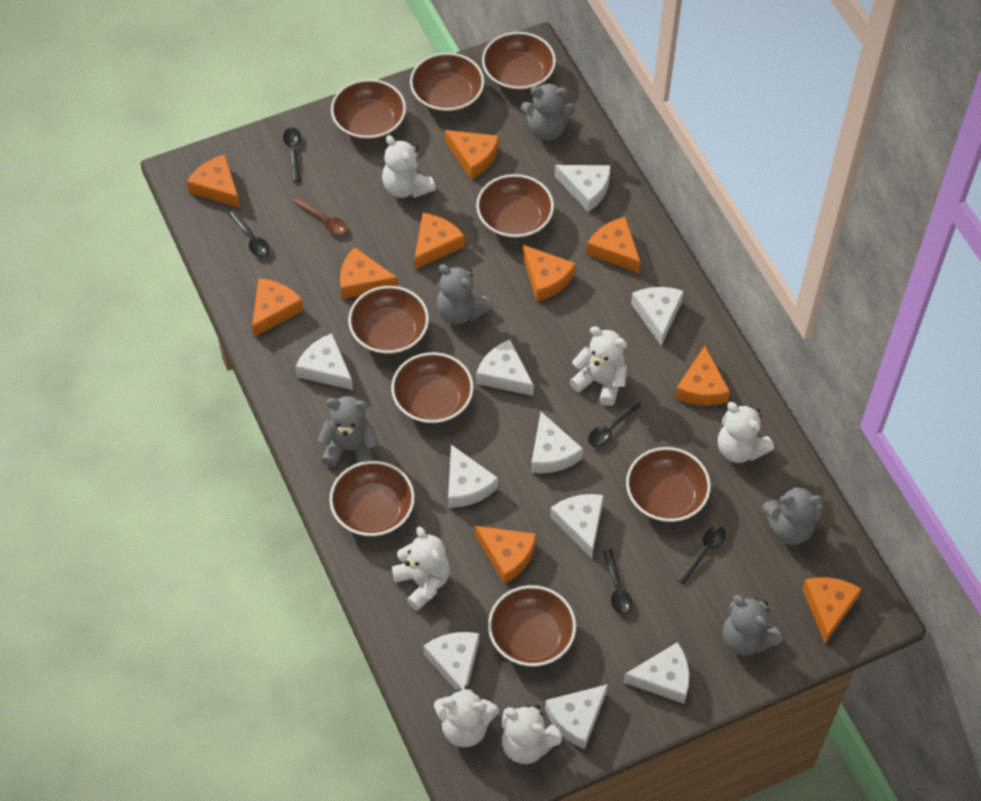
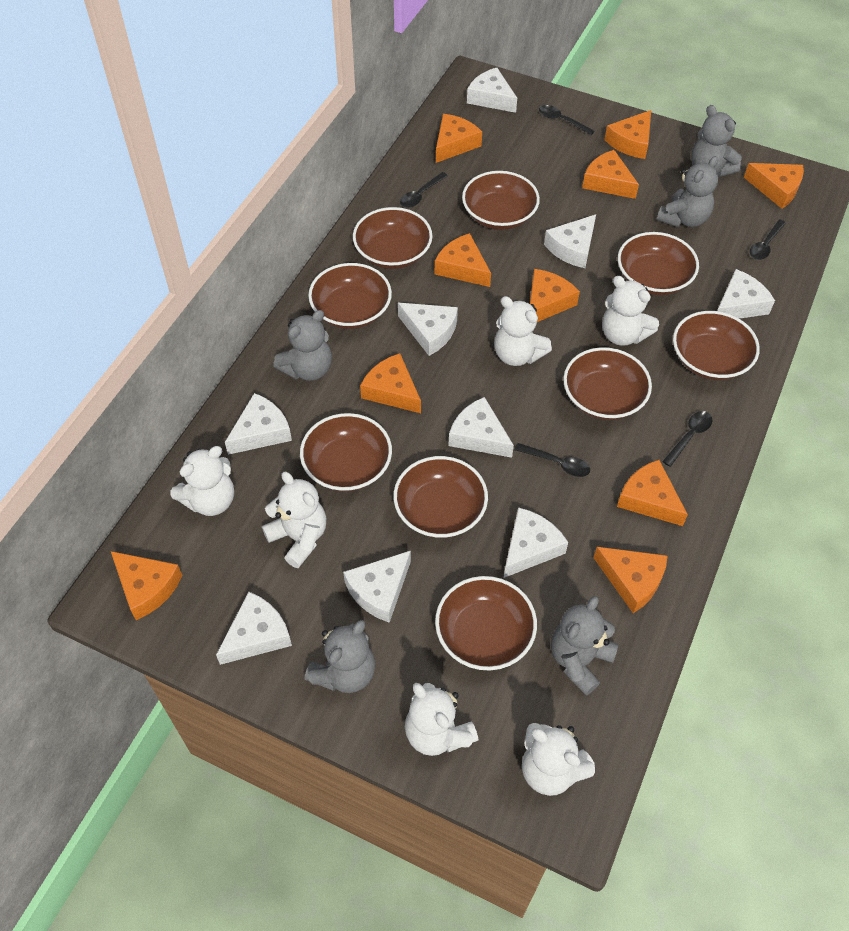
brown spoon: [294,197,348,235] = 1 -> none = 0
white cheese: [295,333,353,390] [423,632,479,690] [448,445,498,508] [476,340,534,396] [531,412,583,473] [545,684,608,749] [550,494,604,558] [555,165,611,212] [623,642,689,704] [631,287,684,346] = 10 -> [216,592,292,665] [225,393,292,455] [343,551,411,623] [398,303,458,356] [448,397,514,458] [467,68,517,113] [504,507,568,578] [544,214,596,268] [717,269,775,319] = 9

